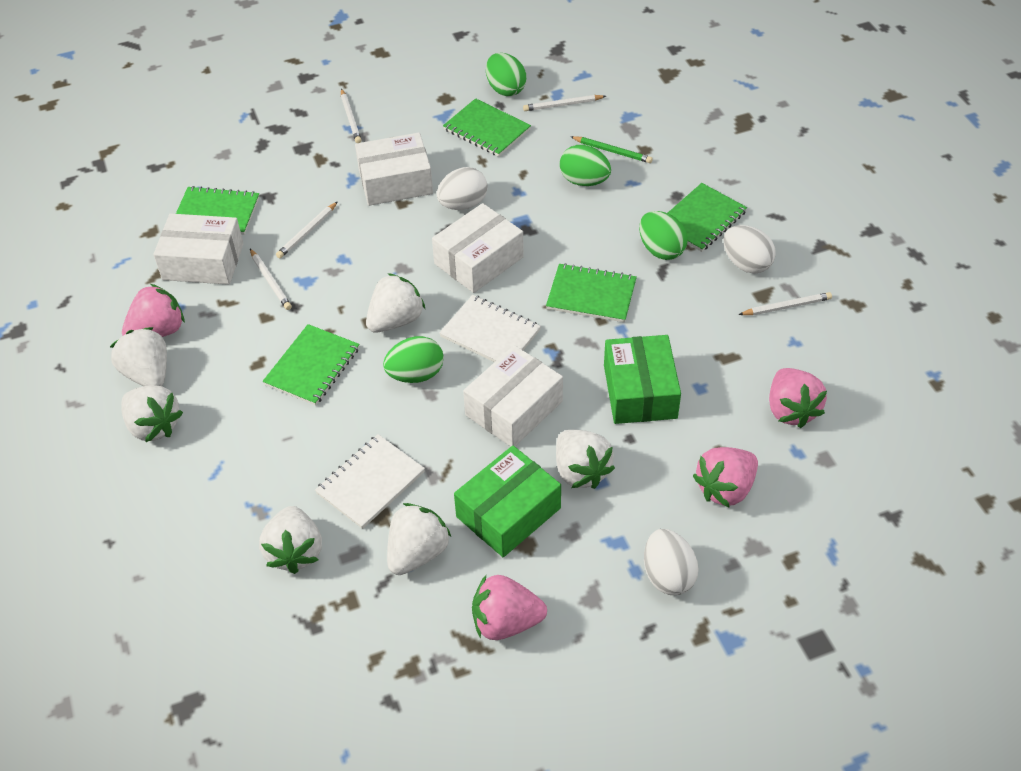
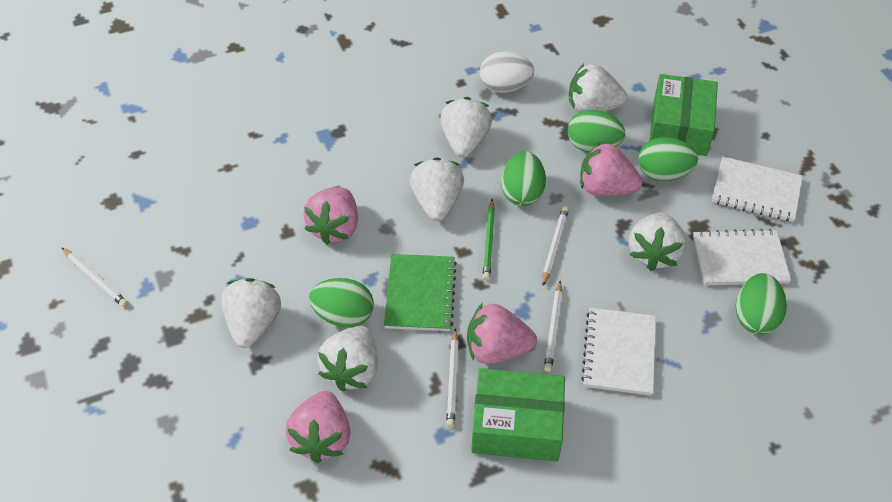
green egg: [383,336,444,383] [486,53,526,96] [560,145,611,186] [639,211,688,260] = 4 -> [309,278,374,327] [501,151,546,206] [568,110,625,152] [638,137,698,181] [735,273,787,334] = 5
green notebook: [176,186,259,235] [263,324,359,406] [443,98,531,157] [546,263,637,323] [668,183,747,252] = 5 -> [384,254,457,331] = 1
white box: [153,213,244,285] [355,132,433,206] [432,203,524,293] [463,345,563,447] = 4 -> none = 0
white egg: [437,167,488,210] [644,529,699,595] [723,225,776,274] = 3 -> [480,51,534,93] = 1
white notebook: [315,434,425,529] [439,295,541,362] = 2 -> [581,308,656,396] [693,229,791,285] [712,157,803,222] = 3
white pencil: [250,249,292,310] [276,202,338,258] [341,89,361,143] [523,95,606,111] [738,292,832,315] = 5 -> [62,248,128,307] [446,328,459,428] [542,206,569,286] [544,281,562,372] = 4

